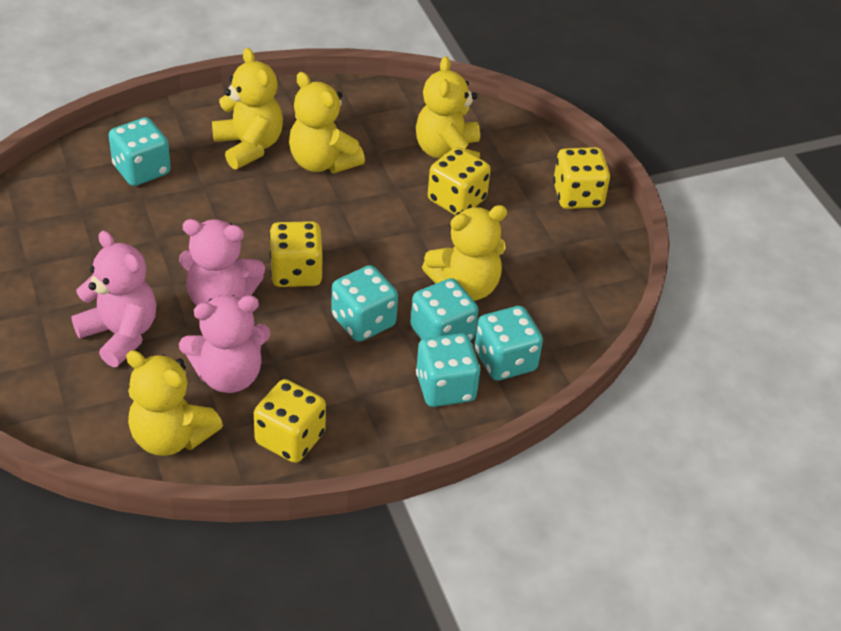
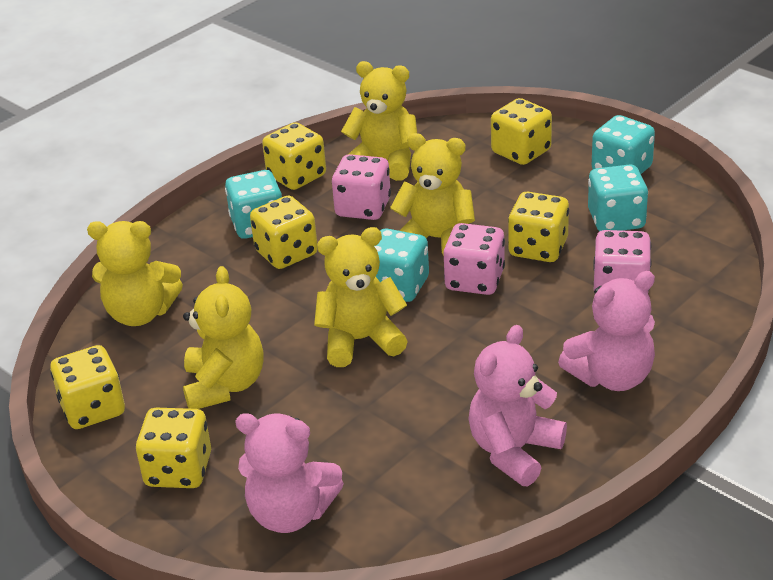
pink dice: none = 0 -> [332,154,391,220] [443,223,505,295] [593,230,652,293] = 3
turquoise dice: [109,117,171,186] [331,265,398,342] [410,278,478,340] [416,333,480,407] [475,306,543,381] = 5 -> [225,170,282,239] [374,228,429,302] [588,164,648,231] [592,115,655,174] = 4
yellow dice: [254,379,326,463] [269,221,323,287] [428,147,491,215] [553,147,610,209] = 4 -> [50,345,125,429] [136,408,211,488] [250,196,318,269] [262,122,326,190] [491,98,552,165] [508,191,569,262] = 6

